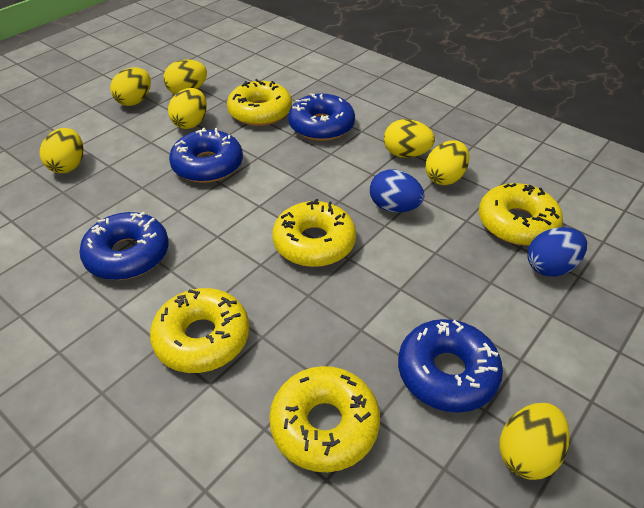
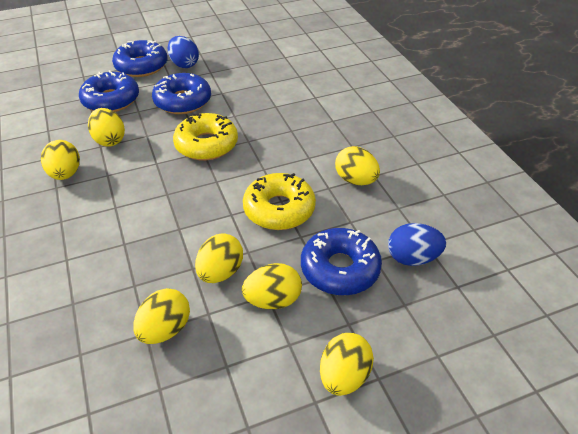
yellow donut: [150,288,249,373] [227,79,292,126] [269,366,380,472] [272,199,356,267] [479,183,563,245] = 5 -> [173,113,238,161] [243,173,316,230] = 2

